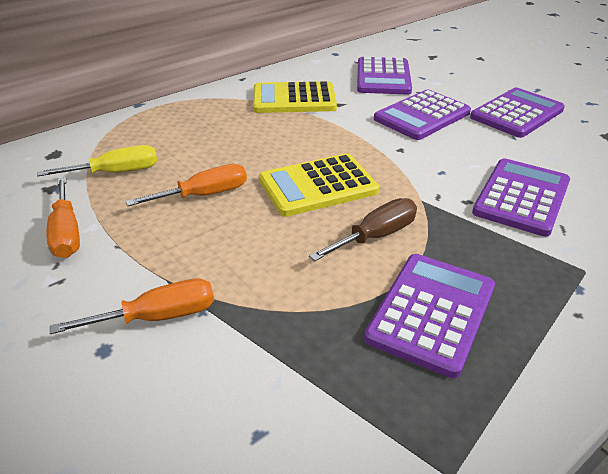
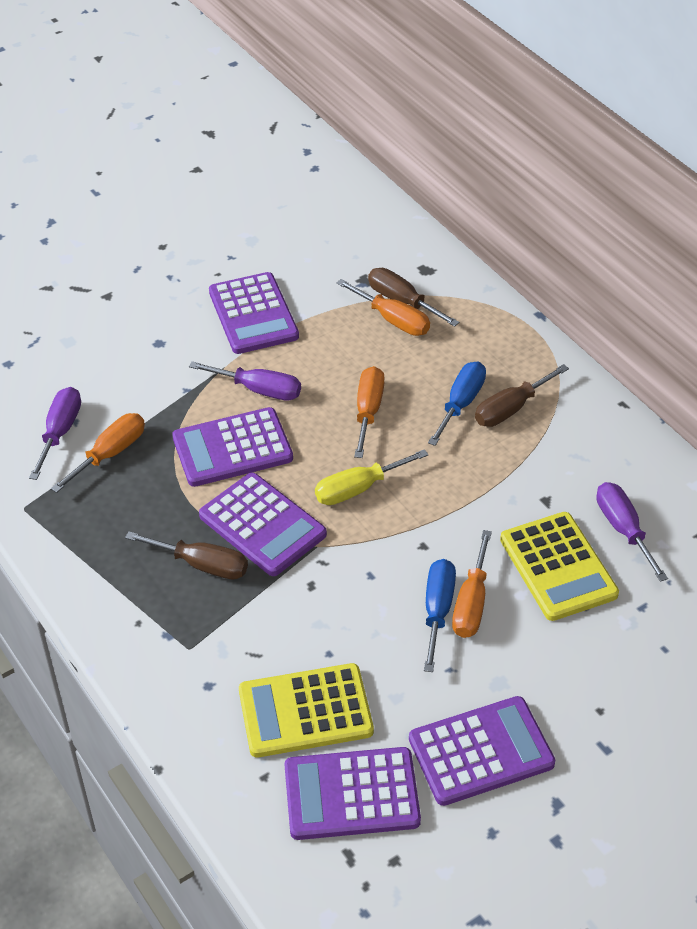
blue screwdriver: none = 0 -> [424,559,456,672] [428,361,486,446] = 2
brown screwdriver: [309,198,417,261] = 1 -> [125,531,248,579] [368,268,459,327] [475,364,569,427] = 3
orange screwdriver: [46,177,80,258] [50,278,214,334] [126,164,247,206] = 3 -> [51,413,145,493] [337,279,430,336] [354,366,385,458] [452,530,492,638] = 4
purple screwdriver: none = 0 -> [29,387,81,480] [189,361,301,401] [596,482,668,582] = 3

